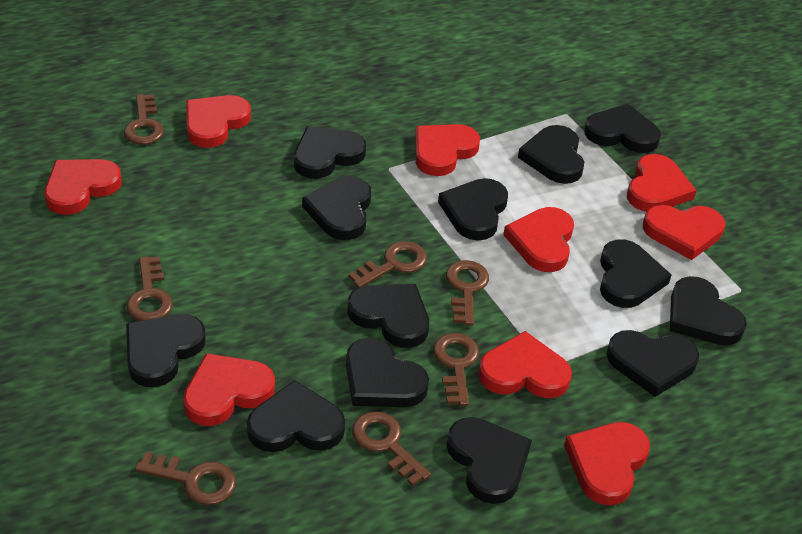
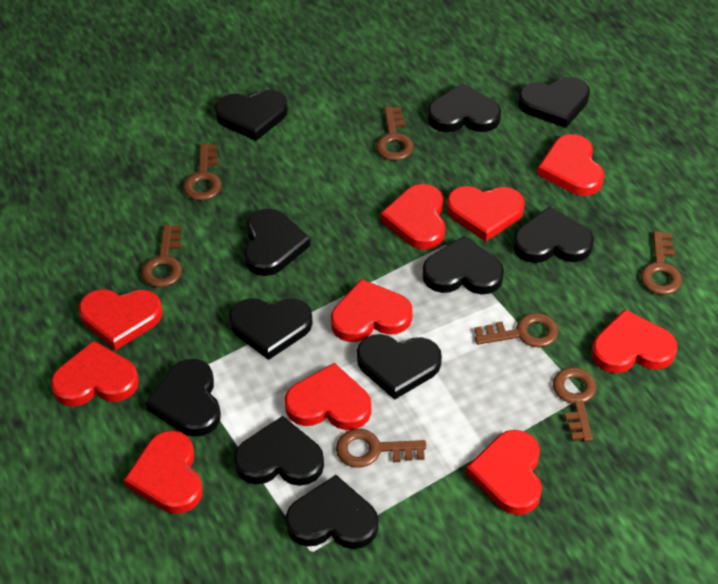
black heart: [126,314,206,387] [247,380,345,452] [294,126,366,179] [302,176,371,240] [346,338,429,407] [347,284,429,348] [438,178,508,241] [447,417,532,504] [518,125,584,184] [584,104,661,153] [600,240,671,308] [606,330,699,397] [670,276,747,345] = 13 -> [146,359,221,437] [215,90,288,141] [229,298,313,360] [234,416,324,486] [244,208,310,276] [286,475,378,549] [357,334,442,399] [422,236,504,295] [428,83,501,132] [513,206,594,263] [518,77,590,128] = 11
red heart: [44,159,122,215] [183,353,275,426] [186,95,251,148] [415,124,480,176] [478,331,572,398] [503,207,574,272] [564,422,650,505] [627,154,696,212] [643,205,725,260] = 9 -> [51,341,139,406] [79,289,163,350] [124,431,203,514] [285,363,371,430] [331,279,413,342] [381,184,445,250] [446,186,525,241] [466,430,542,515] [537,134,604,196] [592,309,677,373] = 10

